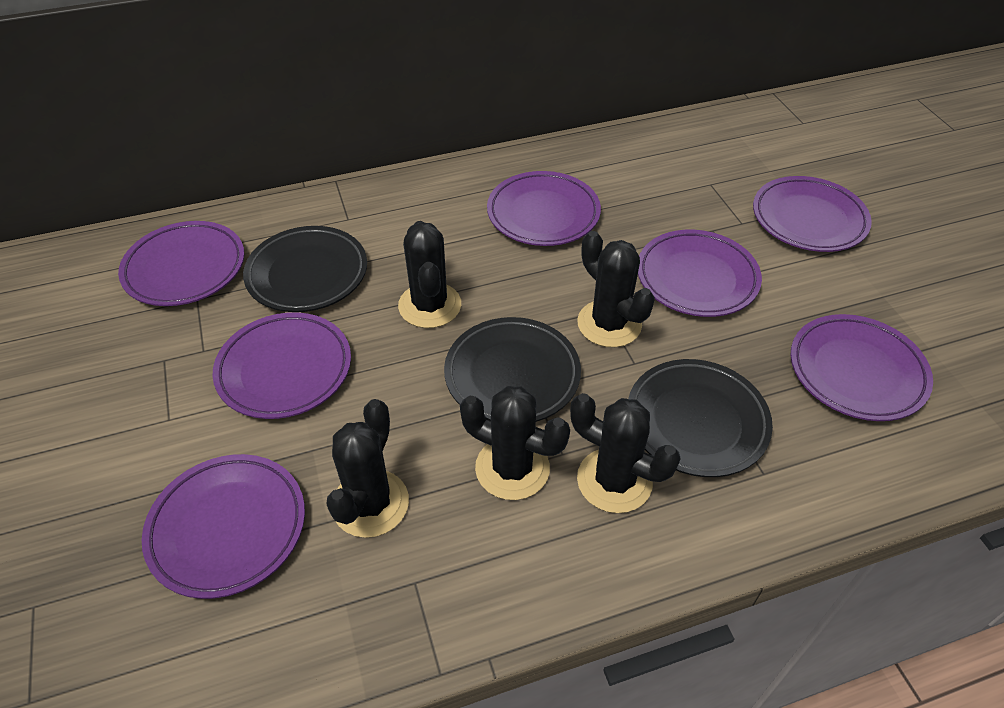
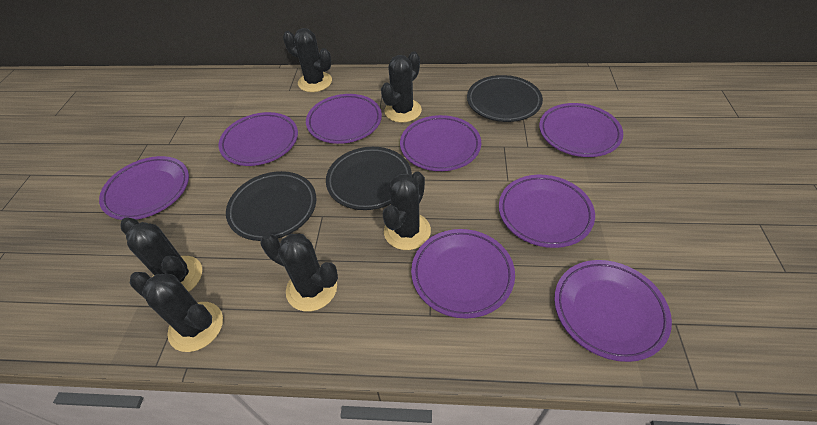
black cactus: [326,399,409,538] [398,221,461,328] [460,386,570,500] [570,393,681,513] [577,231,655,347] = 5 -> [120,217,202,292] [129,272,223,352] [261,233,338,311] [283,28,332,92] [381,51,422,123] [383,171,431,250] = 6
purple plate: [118,221,244,306] [142,454,305,599] [212,312,351,419] [487,171,601,246] [638,230,762,317] [753,176,872,252] [790,314,933,421] = 7 -> [99,156,189,220] [219,112,298,166] [306,94,382,144] [400,115,481,171] [411,229,515,318] [499,175,595,248] [539,103,623,157] [554,260,672,362] = 8

